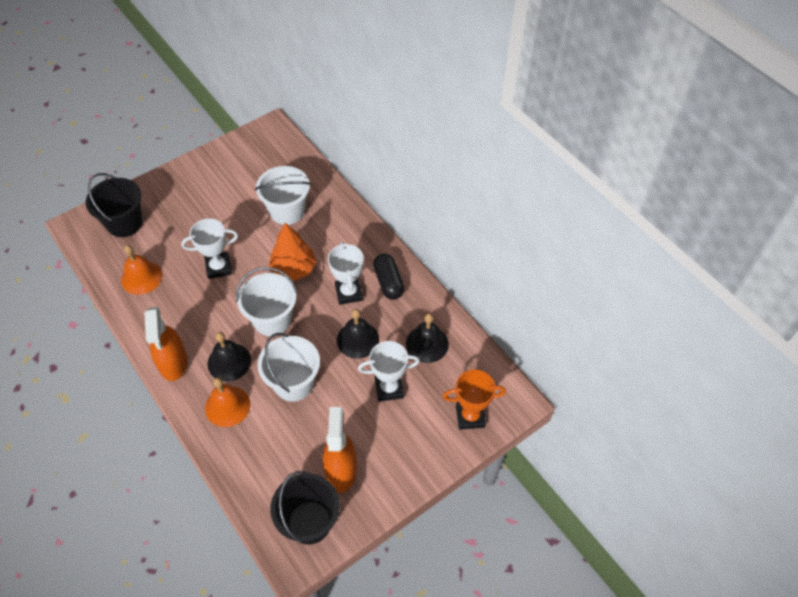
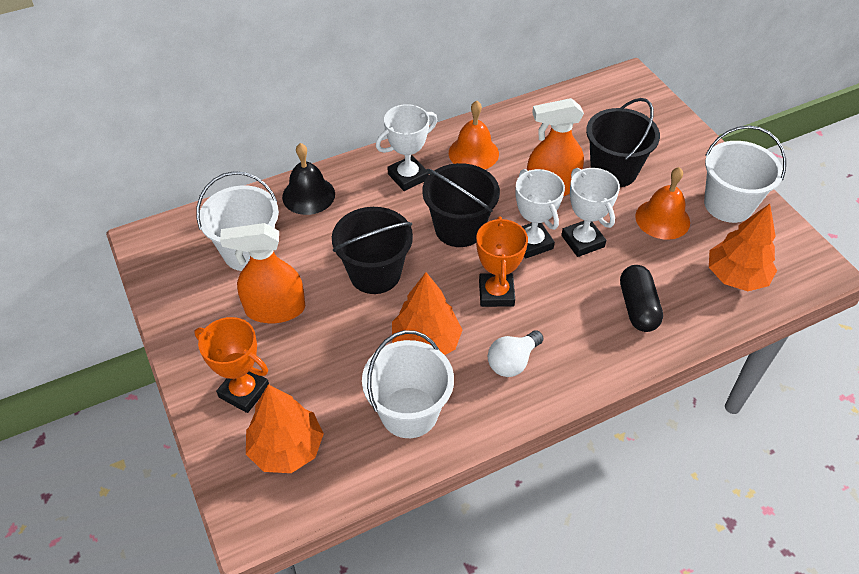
black bell: [207,332,251,382] [337,309,379,359] [406,313,449,363] = 3 -> [282,143,335,215] = 1
black bucket: [86,173,142,237] [270,471,340,545] = 2 -> [332,207,413,294] [422,163,500,247] [586,98,660,187] = 3
orange tree: [269,223,316,281] = 1 -> [246,384,324,473] [392,272,463,355] [709,204,777,291] = 3
orange trophy: [443,370,506,430] = 1 -> [195,317,269,413] [476,216,528,307] = 2
white light bulb: none = 0 -> [488,330,544,377] = 1

